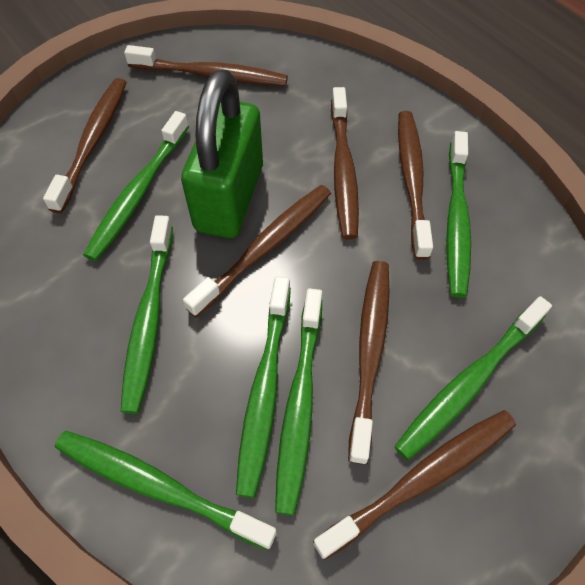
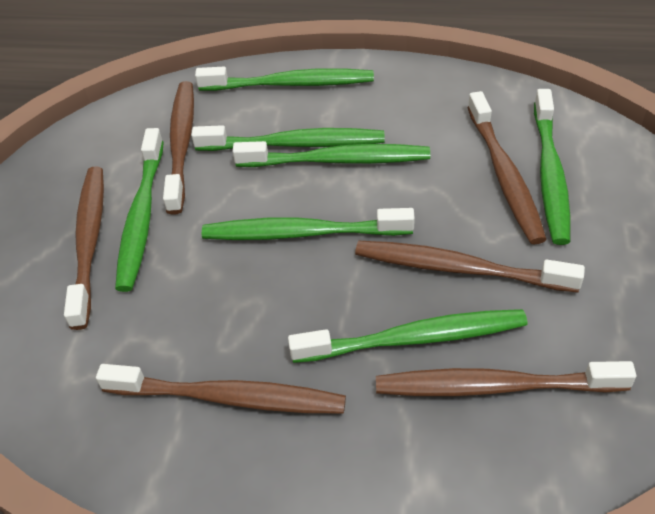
brown toothbrush: [43,78,127,213] [124,45,288,86] [183,185,331,317] [313,410,516,560] [331,87,359,240] [348,261,390,465] [398,111,433,260] = 7 -> [64,166,104,330] [96,364,346,414] [163,81,194,215] [355,241,585,293] [376,361,636,396] [467,91,547,244] = 6
green padlock: [181,69,263,238] = 1 -> none = 0

